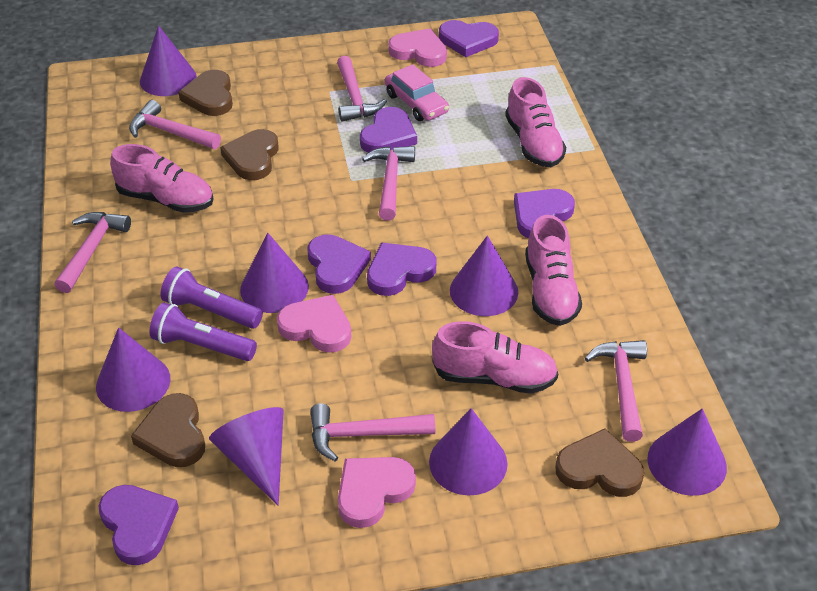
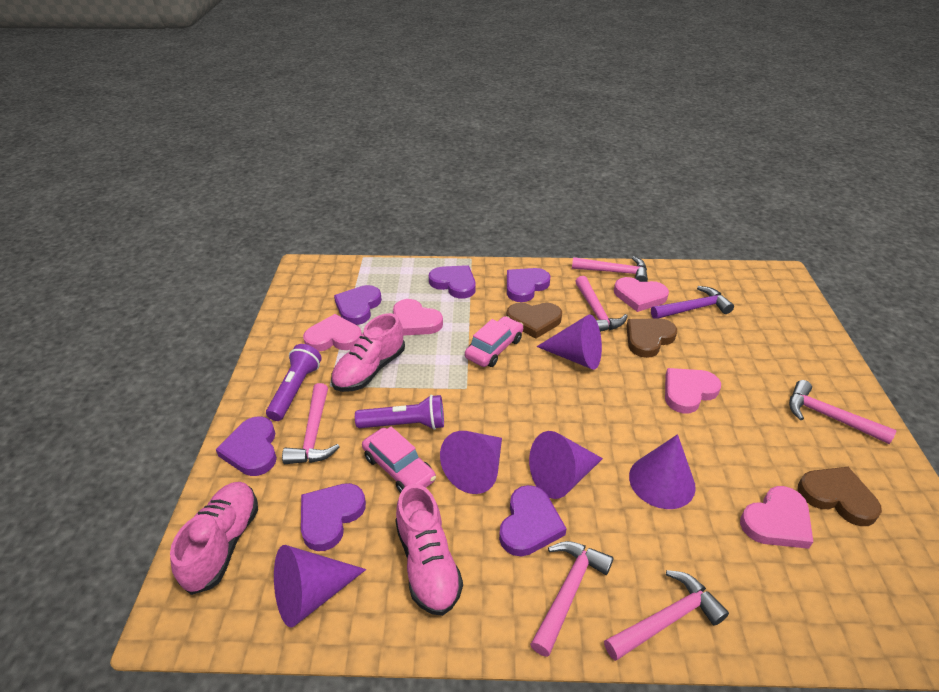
brown heart: [131,393,205,467] [178,70,233,116] [220,129,279,180] [555,428,644,497] = 4 -> [506,302,562,339] [627,318,677,358] [798,467,882,526] = 3
pink car: [385,64,449,121] = 1 -> [362,427,436,493] [465,316,523,367] = 2
pink heart: [277,295,352,353] [338,457,416,528] [388,28,447,67] = 3 -> [303,314,362,352] [393,299,443,336] [614,277,669,312] [665,368,721,413] [740,486,813,549] = 5
pink shoe: [110,144,214,213] [432,321,558,394] [505,77,566,167] [525,215,582,326] = 4 -> [170,482,258,595] [331,313,405,392] [395,484,463,616] = 3
purple cone: [96,327,170,412] [140,25,197,96] [209,407,284,506] [240,232,309,313] [429,408,508,495] [450,235,518,316] [647,408,727,496] = 7 -> [274,545,366,628] [440,431,502,494] [529,431,603,499] [536,315,602,369] [629,434,696,509] = 5
purple hammer: none = 0 -> [651,286,734,319] = 1

